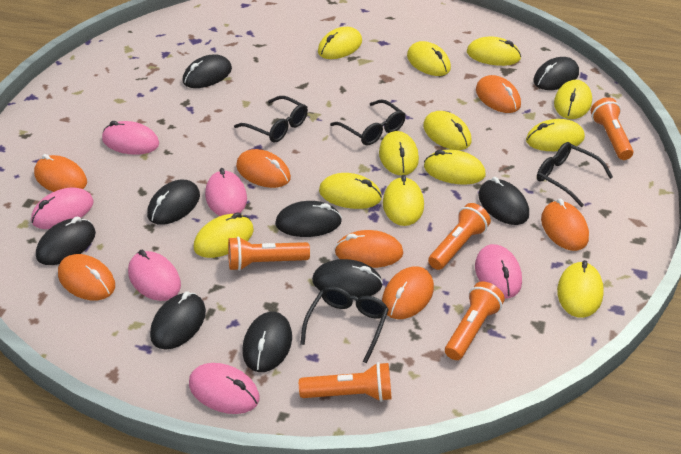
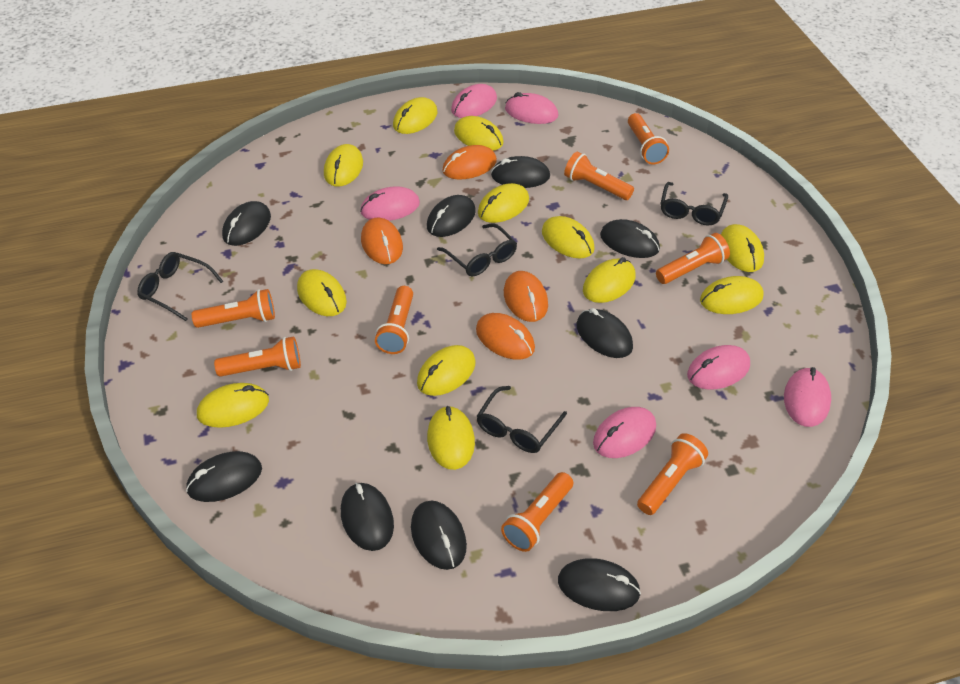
orange flashlight: [228,236,310,271] [299,362,391,402] [428,203,491,270] [445,281,505,360] [591,97,634,160] = 5 -> [192,289,275,328] [214,336,301,377] [375,286,413,354] [501,472,573,552] [564,151,634,200] [628,113,669,165] [637,433,708,515] [656,233,730,284] = 8
orange mouse: [34,154,87,192] [58,254,115,300] [236,149,291,188] [335,230,403,268] [382,266,434,319] [476,75,521,113] [541,199,589,251] = 7 -> [361,218,403,264] [442,145,497,180] [476,313,535,360] [504,271,548,322] = 4

